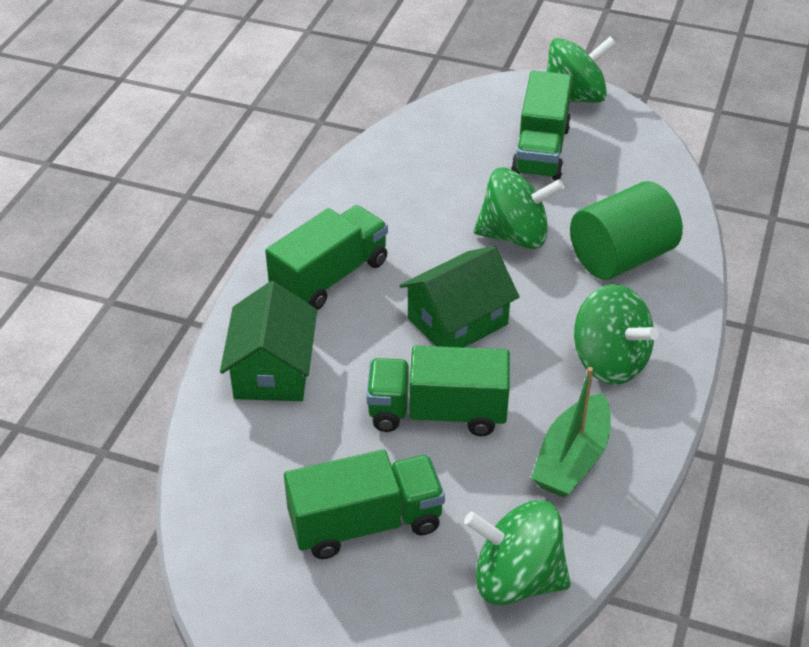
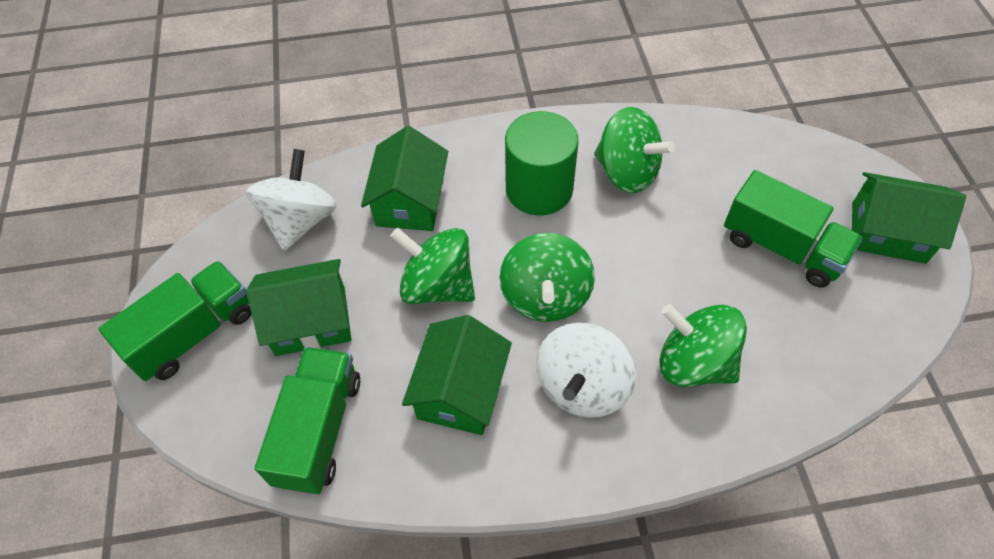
green boat: [531,367,611,498] = 1 -> none = 0
green house: [220,281,317,401] [399,246,520,348] = 2 -> [246,259,351,356] [361,126,448,231] [402,315,512,435] [852,172,966,264] = 4
green truck: [265,205,388,310] [284,450,445,559] [366,345,510,436] [511,70,572,180] = 4 -> [98,261,251,381] [255,347,360,494] [724,170,863,288] = 3
white spinning top: none = 0 -> [246,149,337,251] [536,323,636,418] = 2

